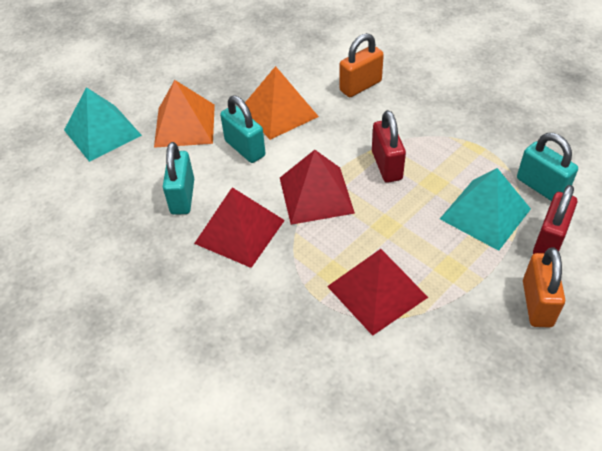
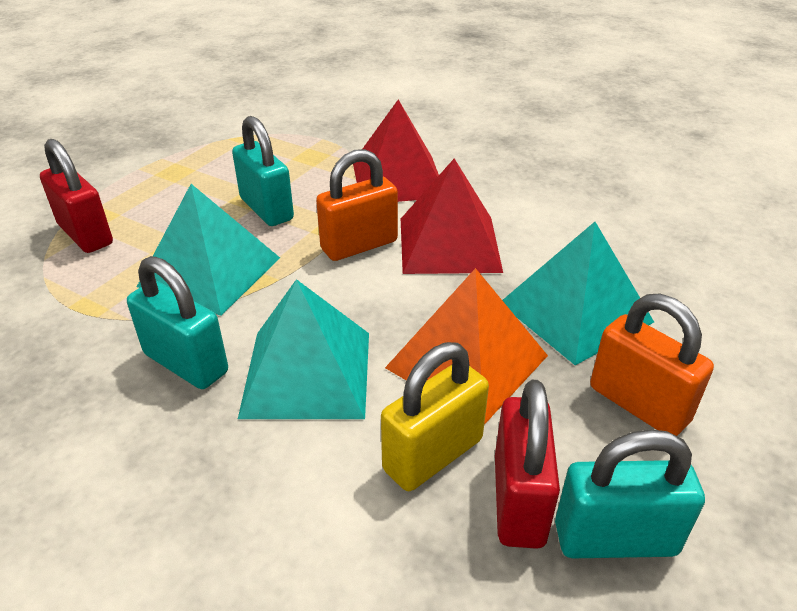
orange pyramid: [154,80,215,148] [245,66,319,140] = 2 -> [385,268,548,425] = 1
red pyramid: [194,187,285,268] [280,150,355,225] [327,249,428,336] = 3 -> [353,100,439,202] [401,158,503,274] = 2
turquoise pyramid: [64,87,142,162] [440,168,531,251] = 2 -> [137,184,280,316] [238,279,369,419] [502,222,654,365] = 3
yellow padlock: none = 0 -> [381,342,489,491] = 1

